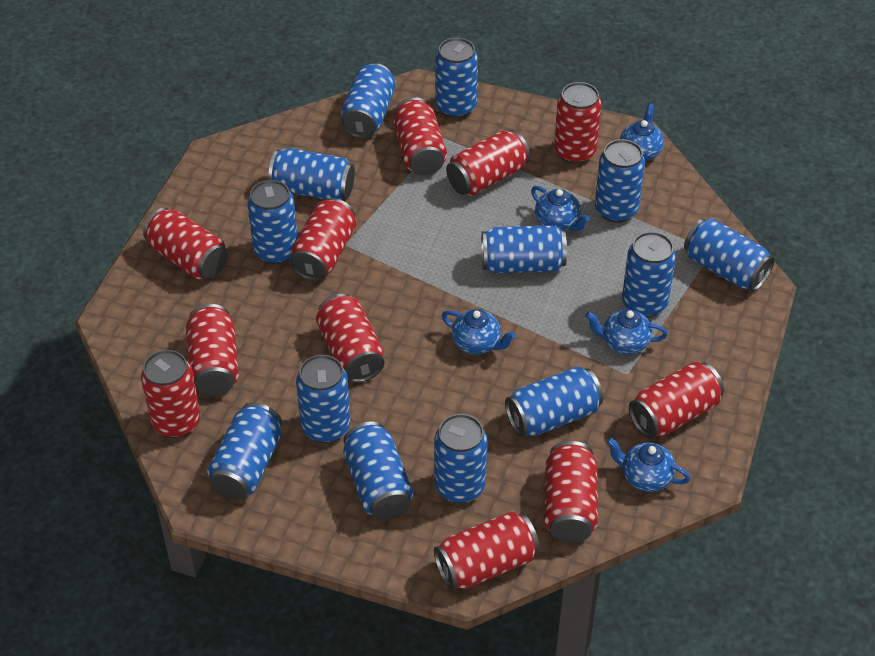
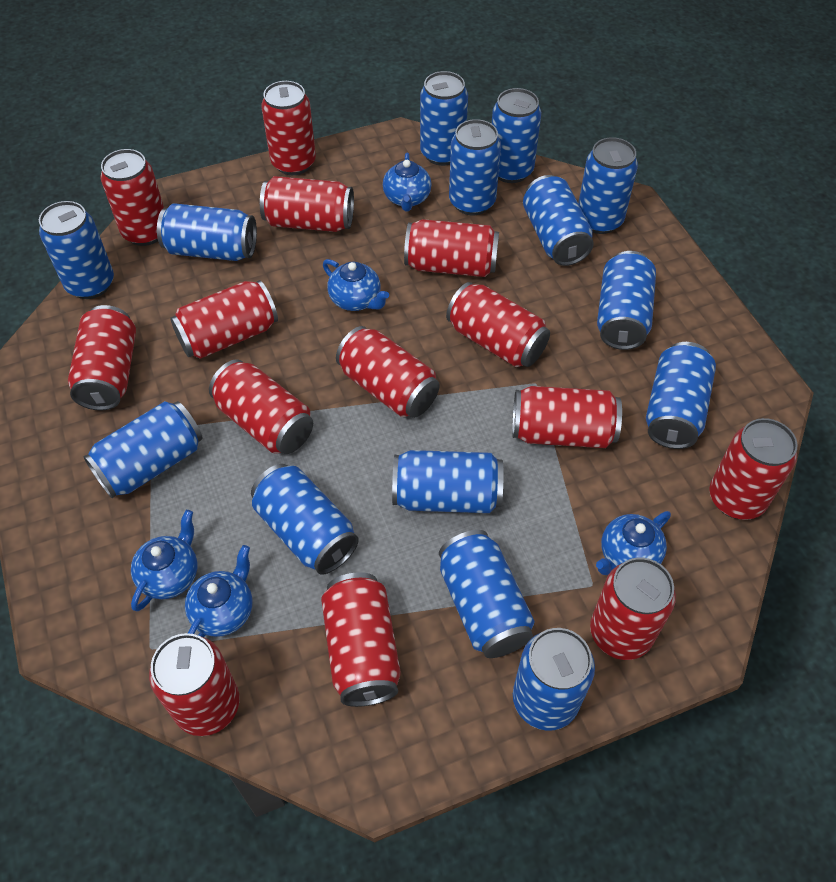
blue can: [207,402,282,500] [247,180,298,264] [268,148,355,200] [296,355,351,443] [341,63,396,139] [343,421,413,520] [434,414,488,503] [435,38,478,118] [481,225,567,273] [505,366,603,437] [595,139,645,223] [622,232,676,317] [684,218,774,291] = 13 -> [39,201,114,299] [83,401,203,498] [157,203,257,261] [251,464,359,575] [392,450,503,513] [420,71,468,166] [439,530,535,658] [449,119,501,215] [492,88,541,183] [513,628,595,731] [523,175,594,266] [578,137,638,234] [597,251,656,350] [646,342,716,449] = 14
red can: [141,350,200,438] [143,208,228,279] [186,304,239,396] [290,198,357,281] [316,294,384,382] [393,97,447,175] [434,512,539,590] [446,130,530,196] [544,441,598,543] [554,82,602,164] [629,362,724,439] = 11 -> [68,305,136,411] [101,149,164,246] [149,633,240,736] [170,280,278,359] [209,359,313,454] [260,176,354,232] [261,81,316,175] [321,572,401,707] [336,326,440,418] [404,219,499,277] [446,282,550,367] [512,386,622,448] [590,557,676,660] [709,418,798,520] = 14

